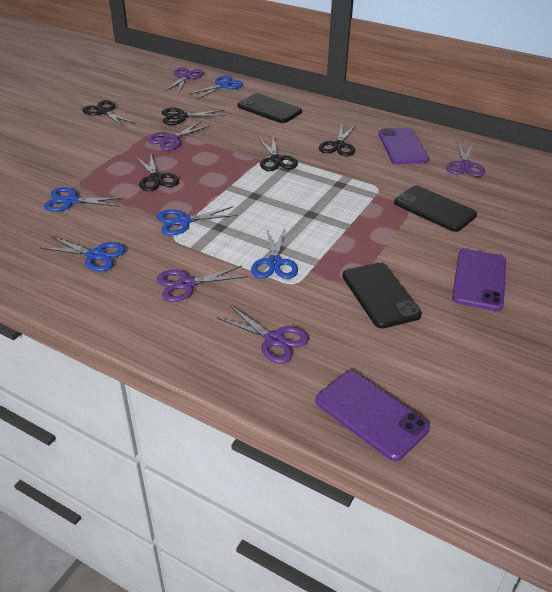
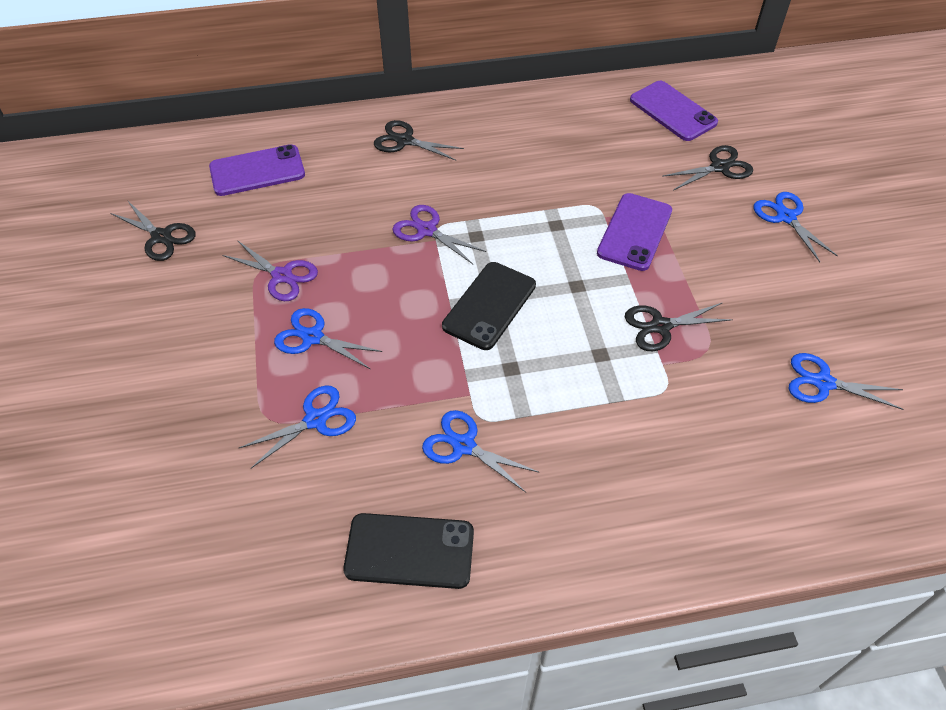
black phone: [237,93,302,123] [342,263,422,328] [394,186,477,232] = 3 -> [343,513,474,589] [442,262,536,350] = 2
black scissors: [82,100,134,127] [136,155,179,191] [162,108,225,125] [259,136,298,171] [319,125,355,156] = 5 -> [110,200,196,261] [374,120,464,161] [625,302,733,351] [662,145,753,191] = 4
purple scissors: [147,122,210,151] [157,266,248,302] [165,67,204,93] [216,305,309,363] [446,142,485,177] = 5 -> [222,240,318,301] [392,205,487,264] = 2

